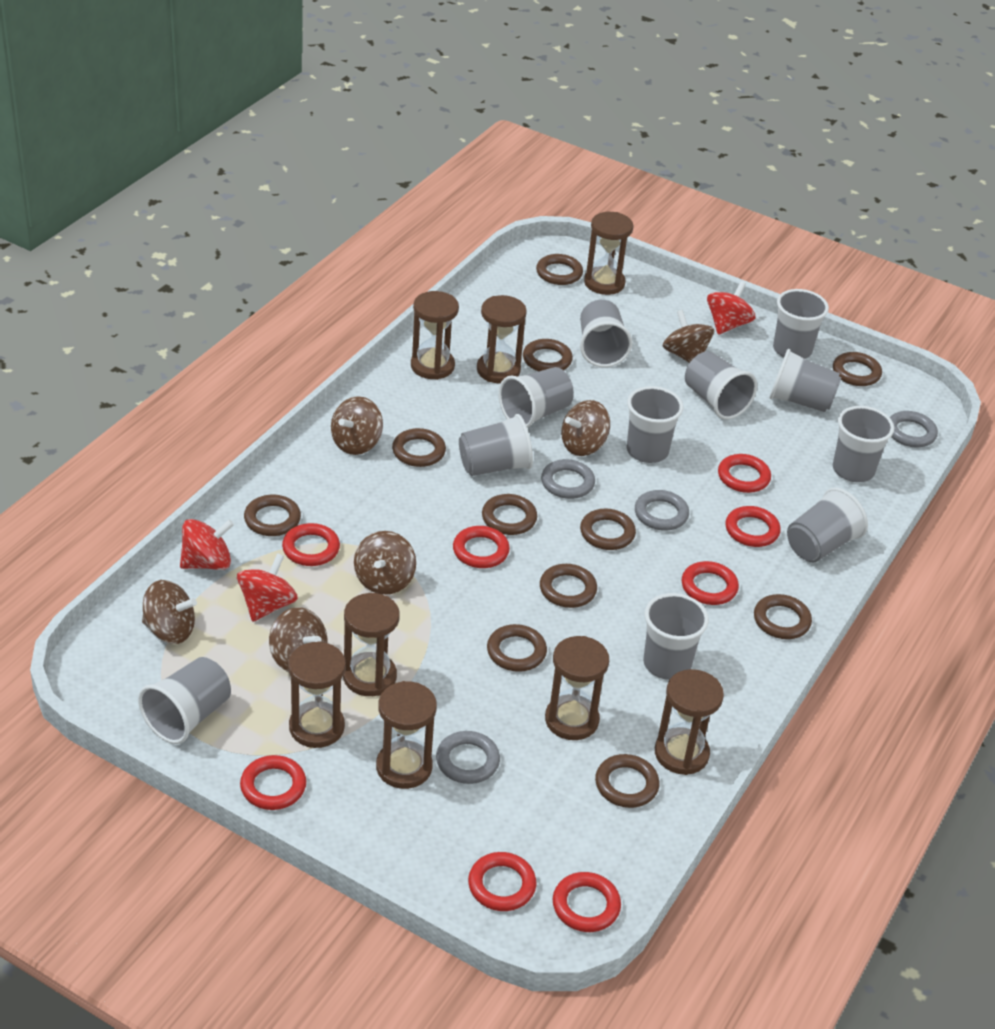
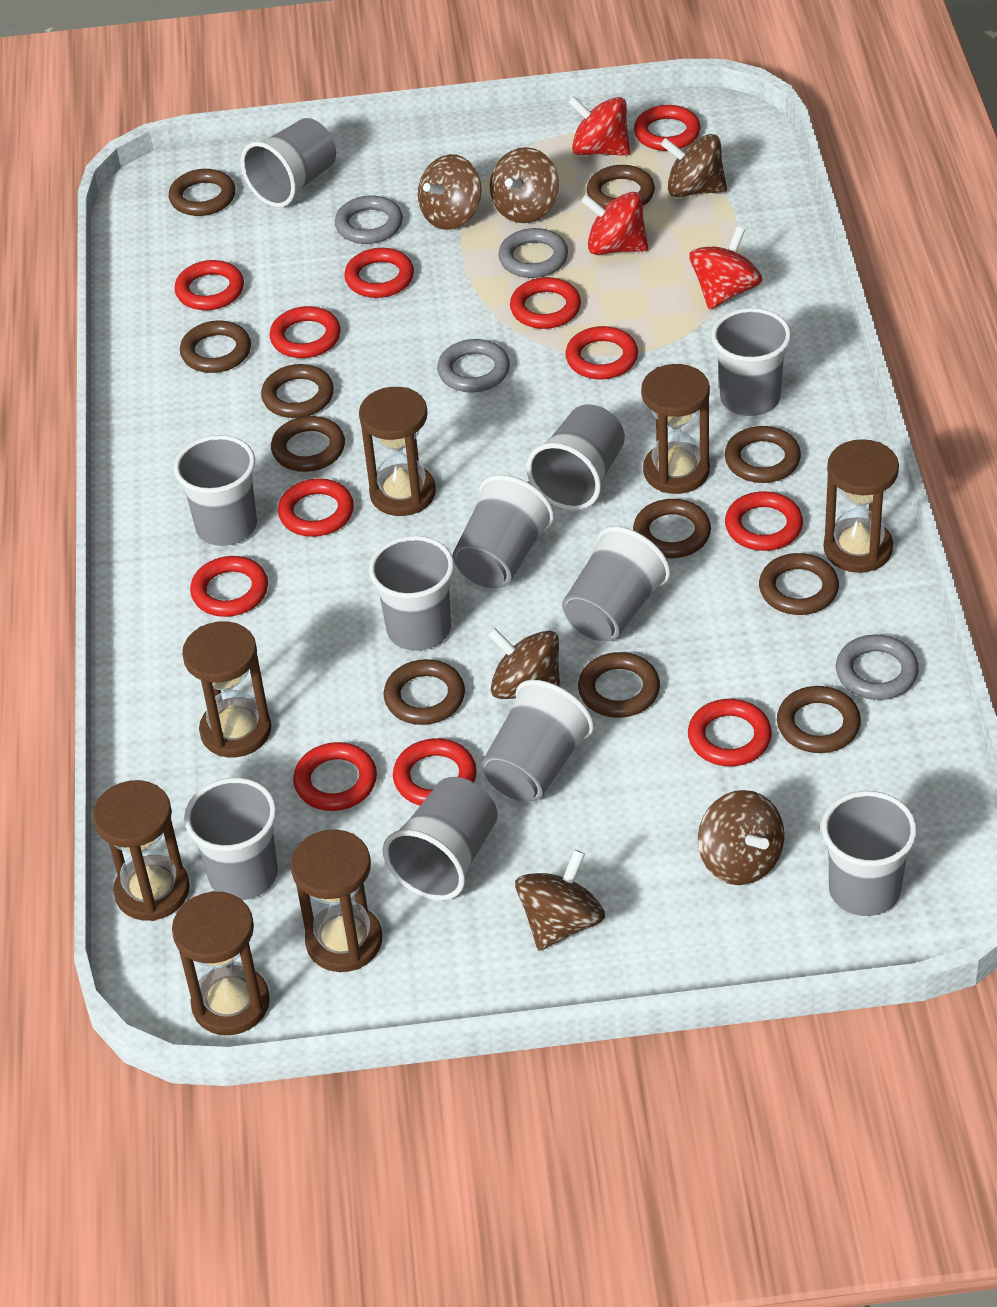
brown hourglass: [288,641,346,748] [343,593,400,696] [376,681,437,789] [411,291,459,380] [477,295,527,384] [545,636,609,740] [584,212,633,295] [655,669,724,775] = 8 -> [93,780,190,921] [172,891,270,1035] [182,621,271,757] [291,829,382,972] [359,387,436,516] [641,364,710,494] [824,439,899,573] = 7
red ring: [240,755,306,810] [282,523,340,566] [453,526,510,568] [468,852,537,911] [553,872,621,932] [682,561,739,605] [718,454,771,493] [726,506,781,547] = 8 -> [175,260,244,310] [190,556,268,617] [270,306,341,358] [278,478,354,537] [293,742,377,811] [344,248,414,298] [393,738,477,806] [510,277,581,329] [565,326,638,380] [634,105,700,151] [688,699,772,766] [725,491,803,551] = 12

